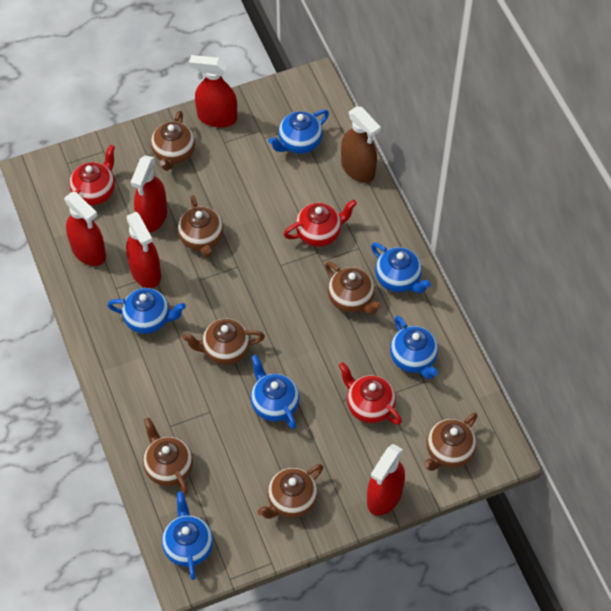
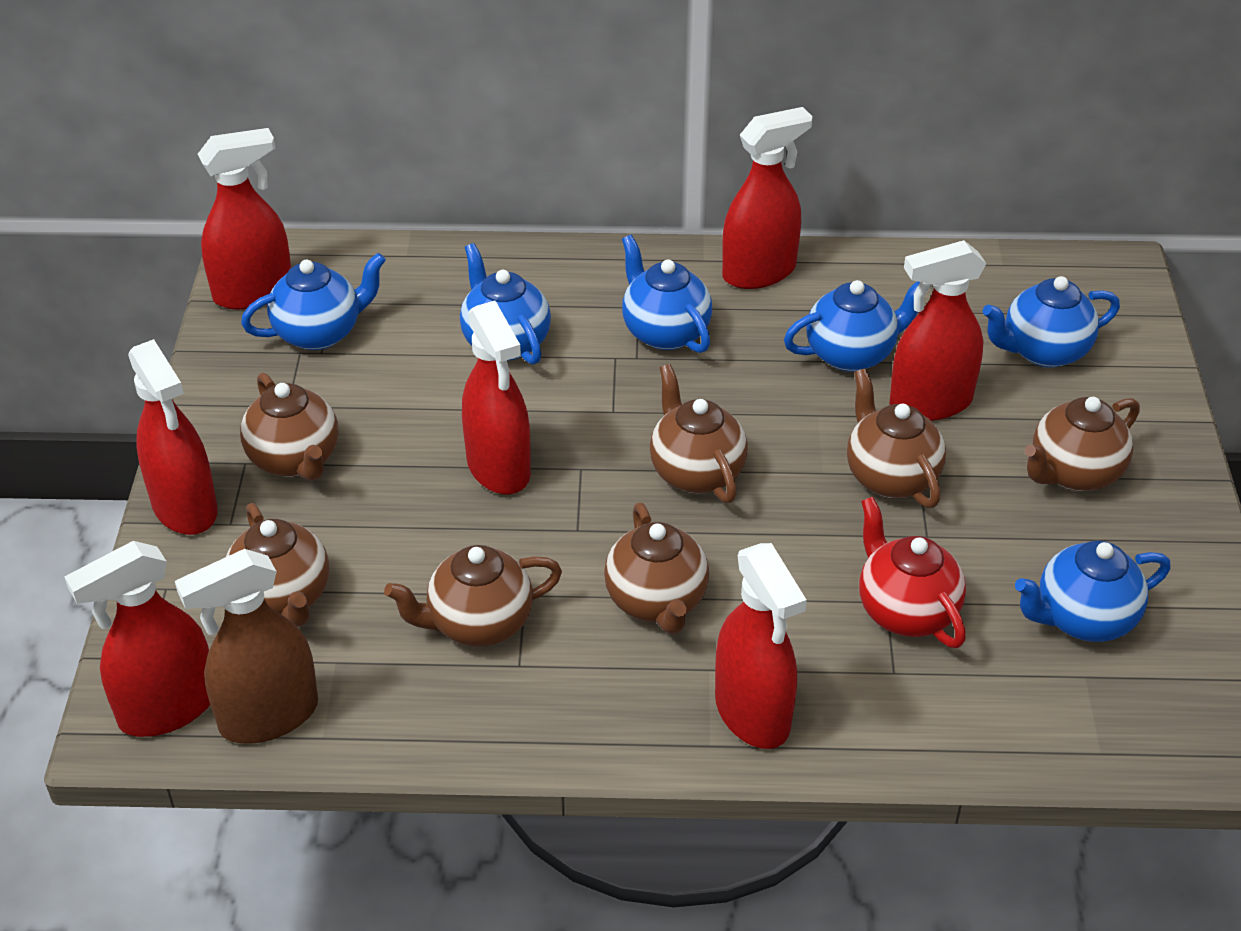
red spray bottle: [64,192,106,266] [126,212,161,288] [131,155,167,233] [189,55,237,127] [367,444,405,516] = 5 -> [65,541,210,737] [128,339,218,535] [198,128,291,310] [462,301,531,495] [715,543,807,749] [722,107,813,289] [889,240,987,421] = 7
red teapot: [69,145,115,205] [283,200,357,247] [339,362,402,425] = 3 -> [859,497,966,648] = 1

